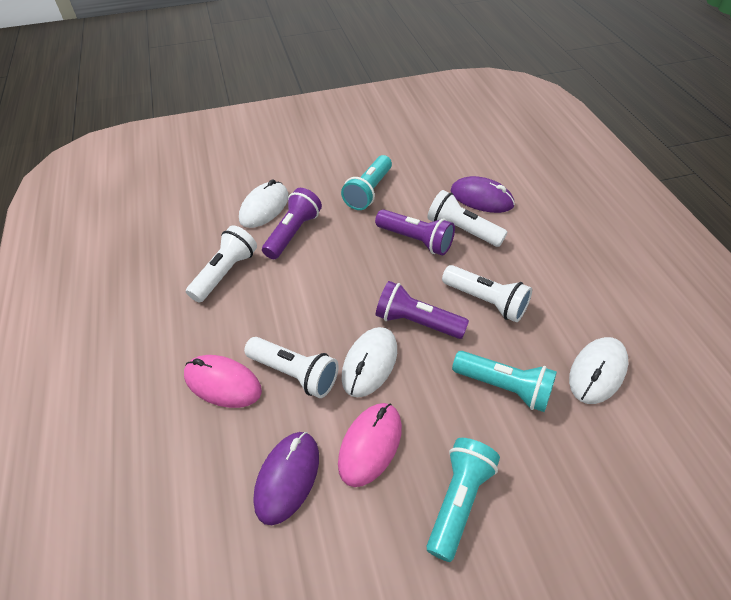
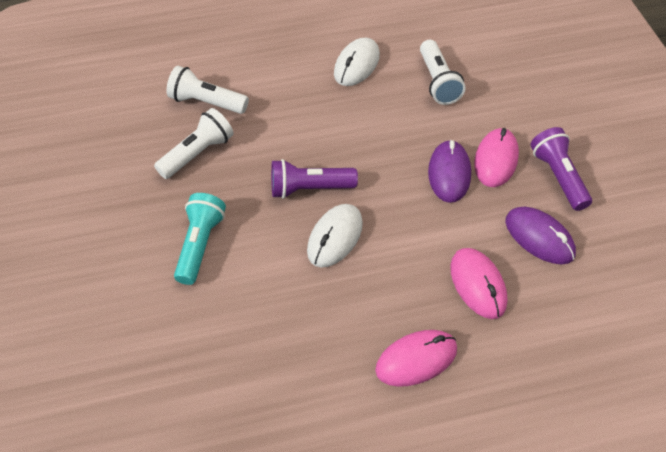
pink mouse: [184,355,262,408] [338,403,402,487] = 2 -> [375,330,457,387] [450,248,507,319] [474,128,519,187] = 3
purple flashlight: [262,188,322,259] [375,209,455,256] [376,281,469,339] = 3 -> [271,159,358,199] [530,127,592,211] = 2
turquoise flashlight: [341,155,392,210] [427,438,500,562] [452,351,557,412] = 3 -> [174,193,226,285] = 1
white flashlight: [186,225,257,303] [244,337,339,398] [427,190,507,247] [442,265,532,322] = 4 -> [154,108,234,179] [166,66,249,114] [420,40,465,105] = 3
white mouse: [239,179,289,228] [341,327,397,397] [569,337,628,404] = 3 -> [307,204,363,268] [334,38,380,86] = 2

